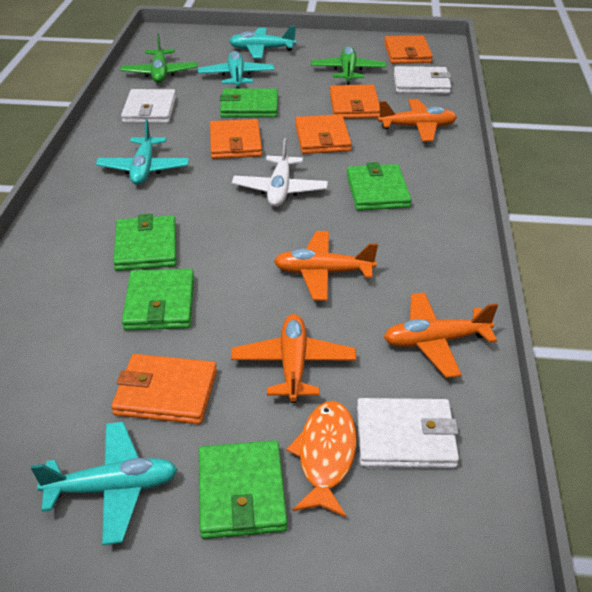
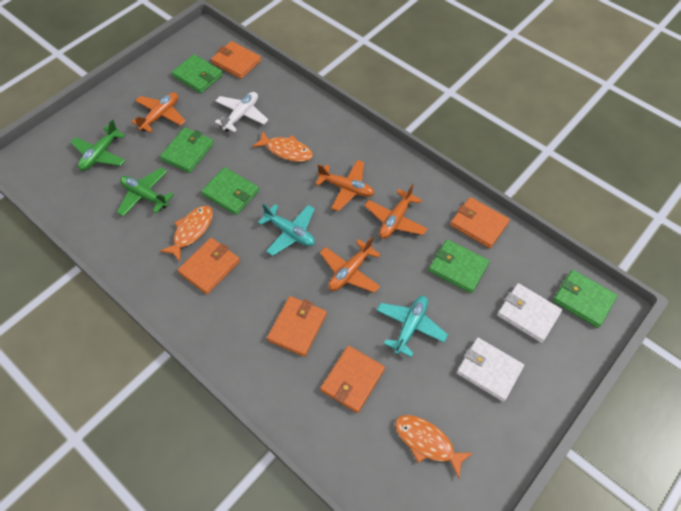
orange fish: [286,401,357,517] = 1 -> [160,206,213,262] [252,131,313,162] [395,415,473,478] = 3
turquoise plane: [31,422,178,545] [96,120,189,185] [198,51,274,88] [229,26,296,58] = 4 -> [258,203,315,256] [377,296,448,357] = 2
white wallet: [121,89,176,123] [357,398,459,468] [394,66,451,94] = 3 -> [456,338,524,402] [497,283,562,343] = 2

